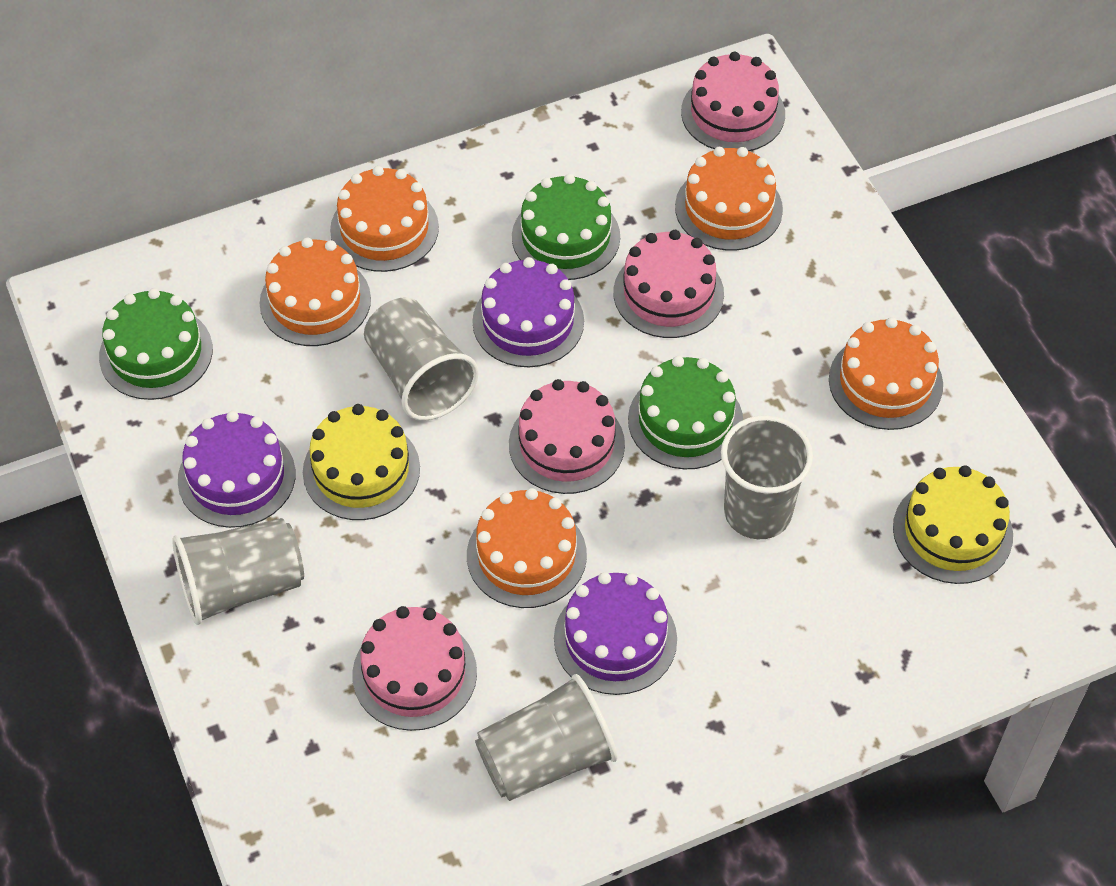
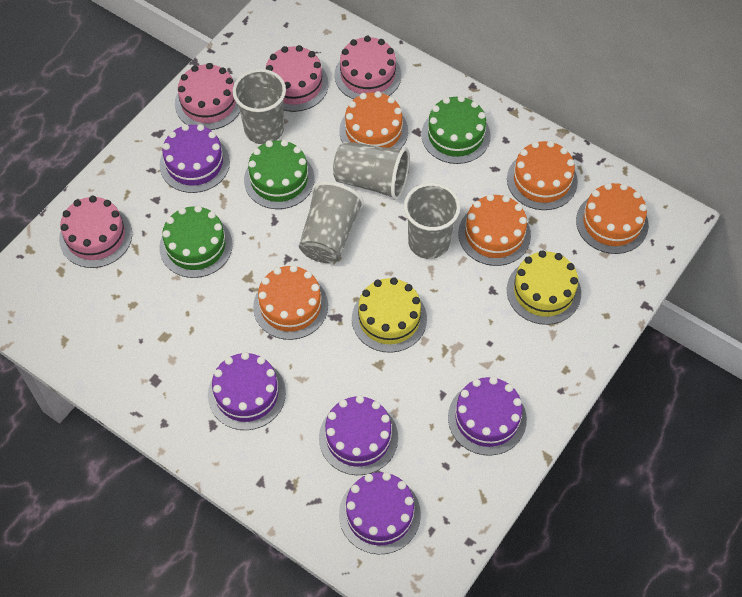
purple cake: [178,411,296,528] [472,257,584,367] [554,572,677,695] = 3 -> [160,124,230,193] [208,352,286,430] [319,395,398,475] [339,472,421,555] [448,377,527,456] = 5

